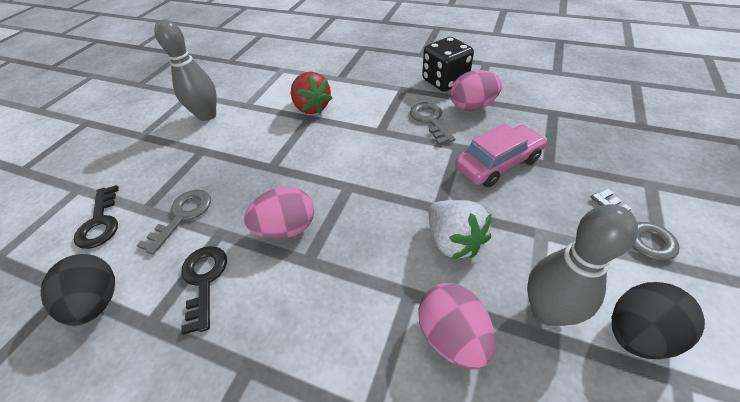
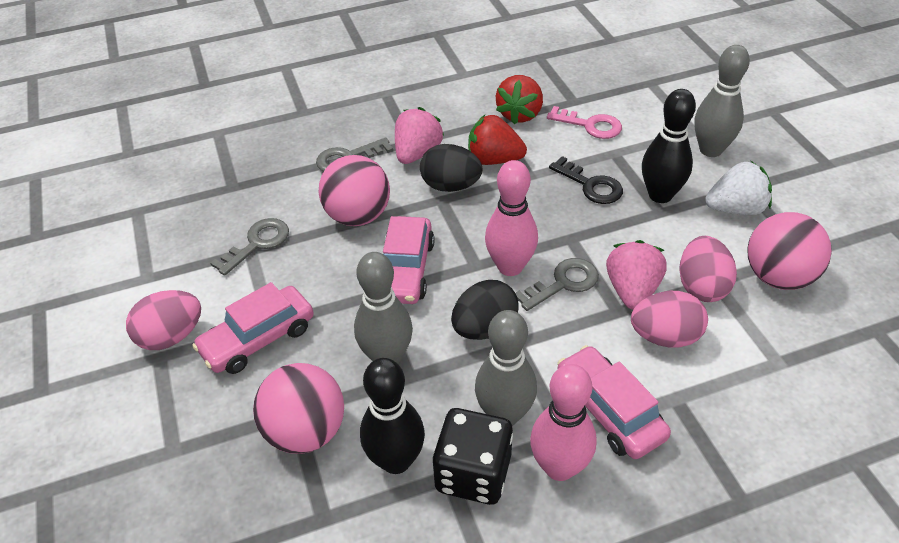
black bowling pin: none = 0 -> [360,358,425,474] [642,89,696,203] = 2
black key: [74,185,119,249] [181,246,227,335] = 2 -> [549,156,623,204] = 1
grey bowling pin: [155,19,217,121] [527,204,638,326] = 2 -> [354,252,413,364] [475,310,537,426] [694,45,750,157] = 3
pink ball: none = 0 -> [253,363,344,454] [319,155,390,226] [747,212,832,290] = 3
pink bowling pin: none = 0 -> [485,160,538,276] [530,364,597,481] = 2
pink car: [455,123,547,188] = 1 -> [192,282,314,374] [383,216,435,304] [557,345,671,459] = 3
pink key: none = 0 -> [547,106,622,139] = 1
pink strawberry: none = 0 -> [395,107,444,164] [606,240,667,310] = 2
red strawberry: [291,72,333,114] = 1 -> [468,115,527,165] [496,75,543,125] = 2

